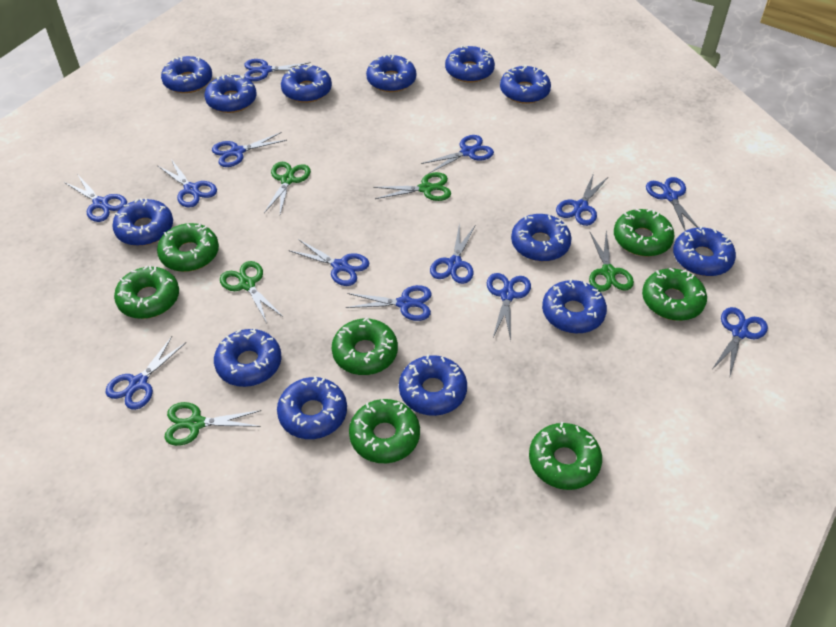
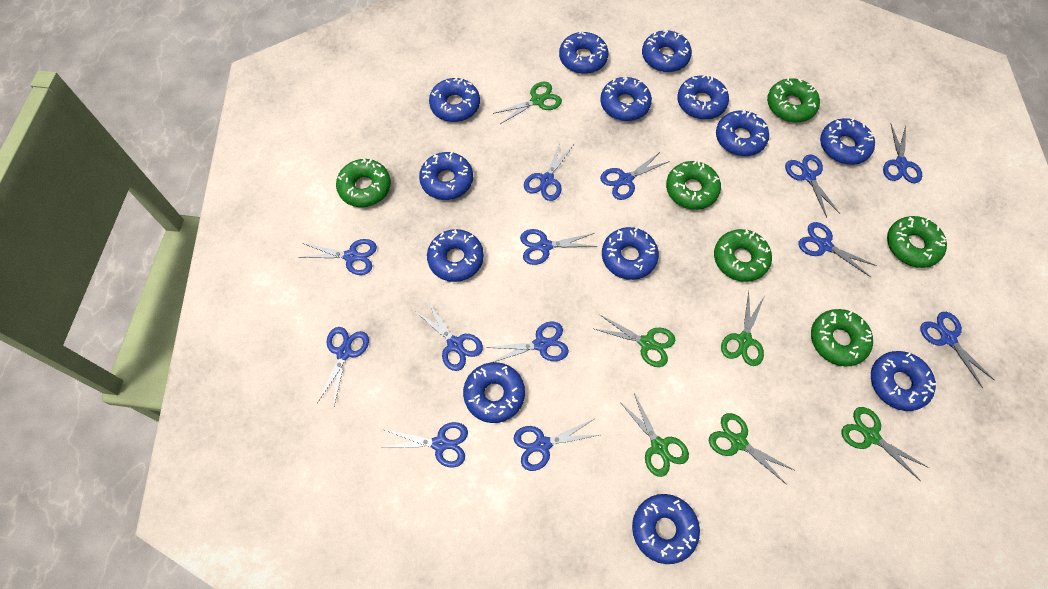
green donut: [114,266,179,319] [157,223,219,272] [332,317,398,375] [349,399,420,463] [529,422,602,490] [614,209,674,257] [642,268,707,321] = 7 -> [336,158,391,207] [666,161,721,210] [714,229,772,282] [767,77,820,122] [811,309,873,366] [887,216,947,268] = 6
green scissors: [164,402,261,446] [220,261,283,323] [264,162,311,214] [373,172,451,201] [589,231,634,292] = 5 -> [493,82,562,124] [595,314,675,367] [619,393,689,477] [709,413,794,485] [721,291,764,366] [841,407,929,481] = 6

